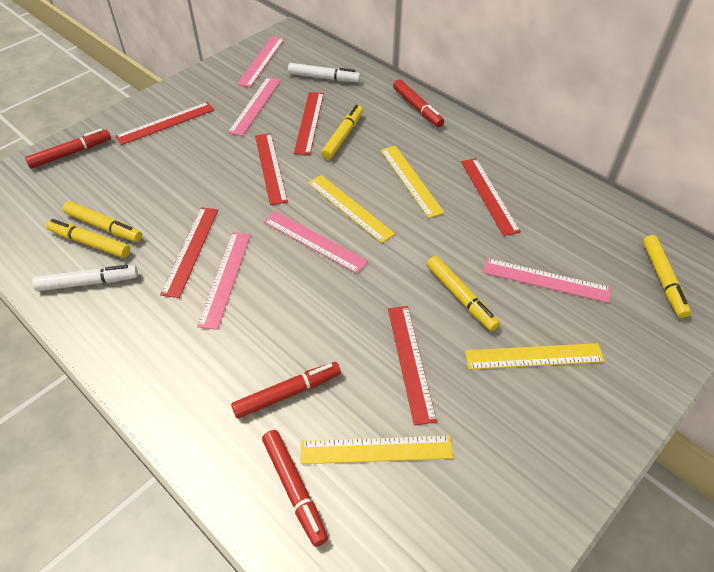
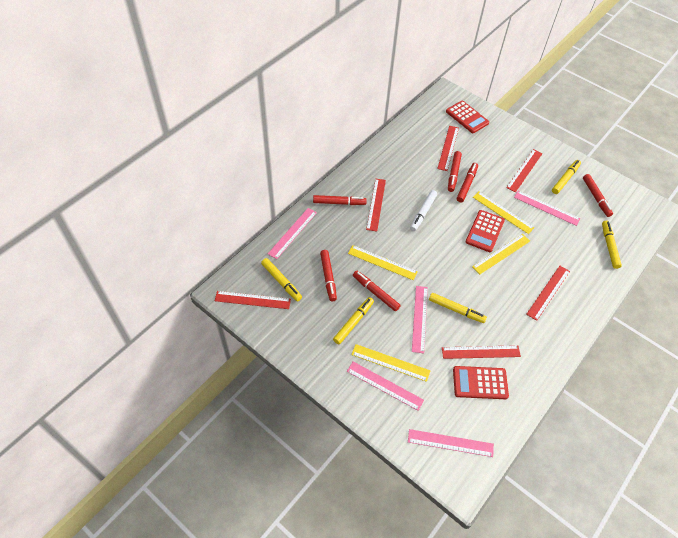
red calculator: none = 0 -> [446,101,489,133] [453,366,509,399] [466,210,505,252] = 3
red marker: [25,128,111,169] [231,362,341,419] [262,430,328,547] [393,79,444,127] = 4 -> [313,195,367,205] [320,250,337,301] [353,271,401,311] [448,151,462,192] [457,163,478,202] [583,174,613,217] = 6
white marker: [32,265,138,291] [288,63,361,82] = 2 -> [410,190,437,231] = 1

